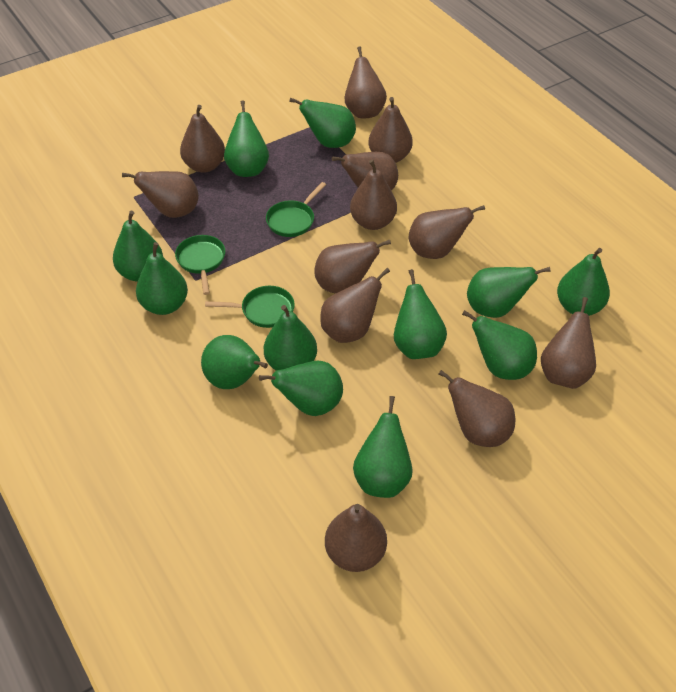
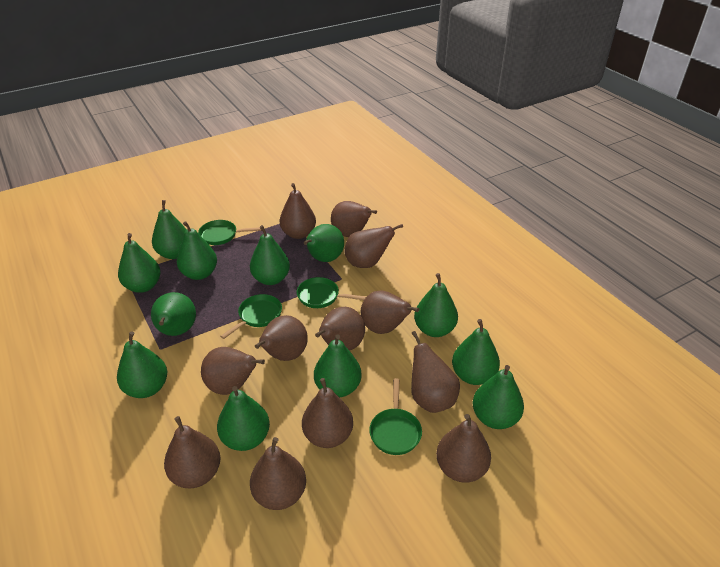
green pan: [175,235,225,295] [205,286,295,328] [266,182,326,237] = 3 -> [198,220,262,245] [220,294,282,339] [297,277,366,308] [369,378,422,455] = 4

